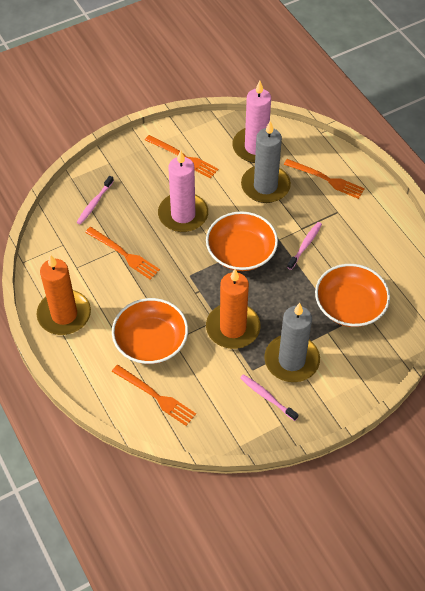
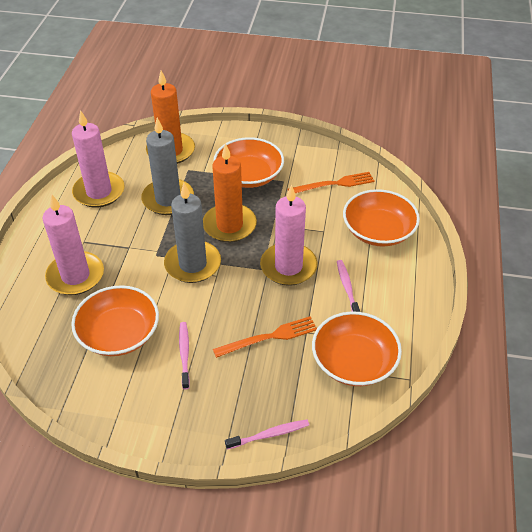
orange bowl: [112,298,188,364] [206,211,278,271] [315,264,390,327] = 3 -> [71,285,159,356] [213,137,284,188] [312,311,402,386] [343,189,420,247] = 4
orange fork: [85,227,160,280] [112,365,196,426] [145,135,219,179] [284,159,365,199] = 4 -> [213,316,317,358] [288,172,375,193] = 2
pink candle: [158,150,208,232] [232,81,271,163] = 2 -> [42,194,104,295] [72,110,125,208] [260,185,317,286] = 3

